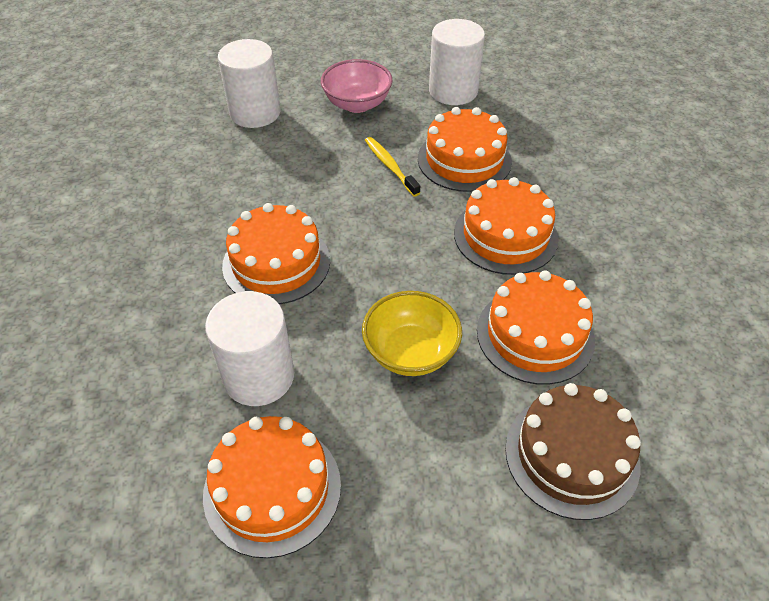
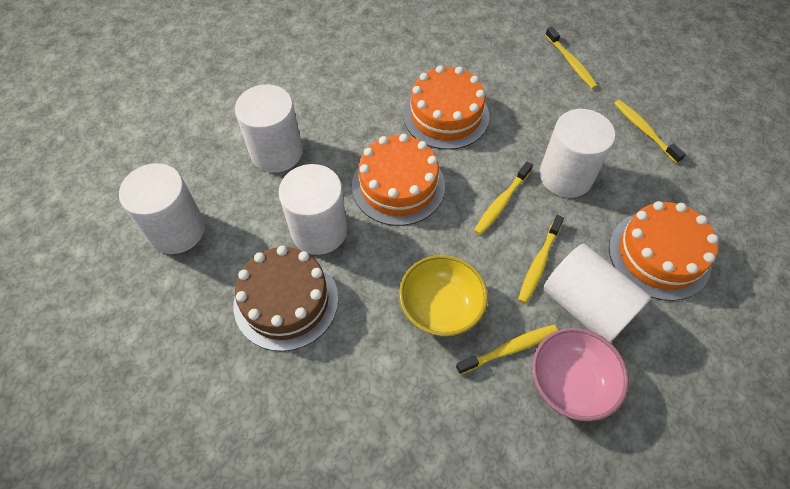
orange cake: [203,416,341,558] [222,203,330,304] [418,107,512,192] [454,177,559,275] [477,270,595,385] = 5 -> [352,134,445,226] [403,65,490,150] [609,201,718,301] = 3
white cylinder: [205,291,294,406] [218,39,280,128] [429,19,485,105] = 3 -> [119,163,205,254] [235,84,303,173] [279,164,348,255] [540,109,615,198] [543,244,651,343] = 5
yellow toothbrush: [365,137,420,197] = 1 -> [456,324,558,375] [474,161,533,235] [518,215,564,304] [545,27,598,89] [614,100,686,164] = 5

